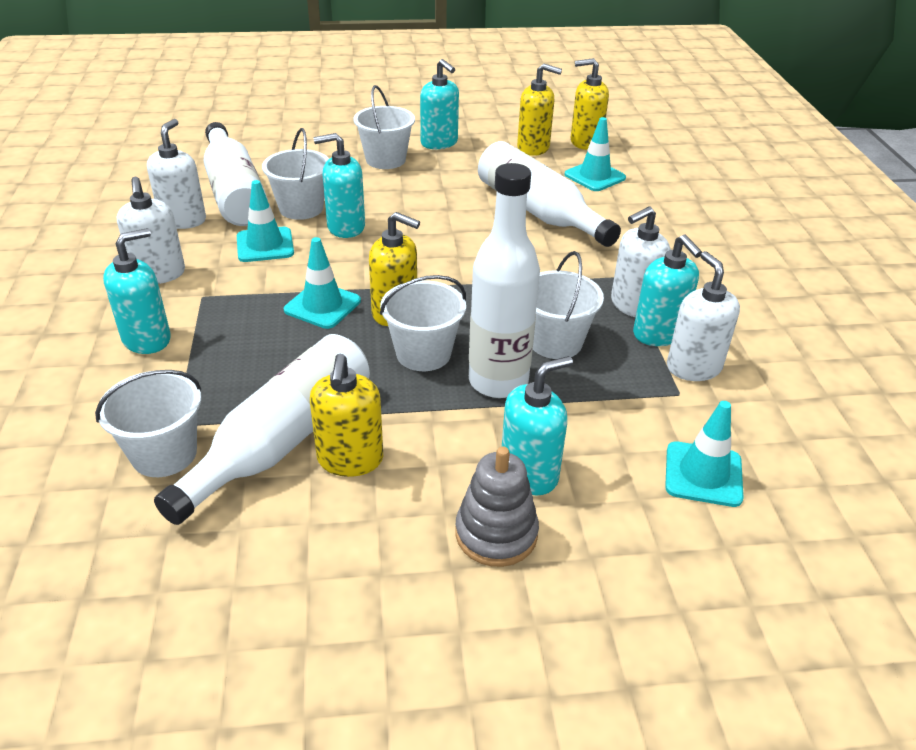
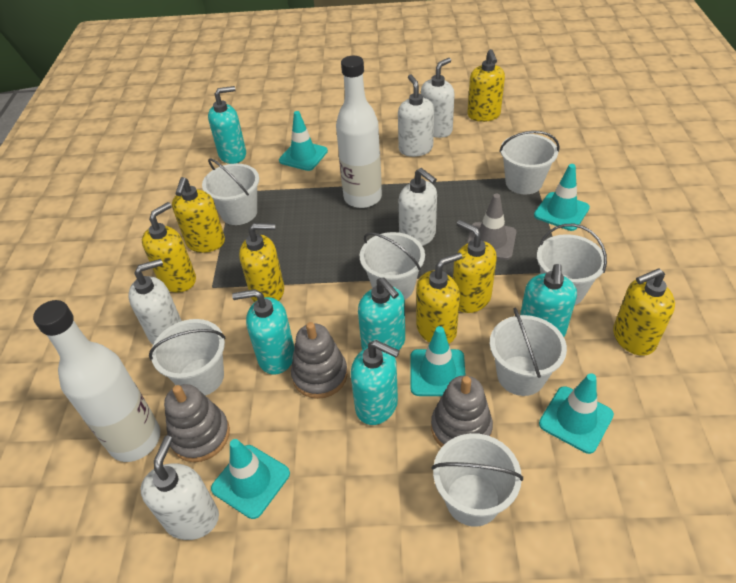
grey stacking toy: [455,446,539,567] = 1 -> [164,384,230,462] [291,322,348,399] [431,376,493,447] = 3
grey traffic cone: none = 0 -> [467,194,516,260] = 1
turquoise traffic cone: [237,180,294,262] [284,237,361,329] [564,117,626,191] [665,401,744,507] = 4 -> [211,439,290,519] [279,111,328,171] [410,326,466,396] [534,164,590,231] [539,373,614,454] = 5
white bottle: [154,334,370,525] [204,122,268,226] [469,163,540,398] [478,141,621,247] = 4 -> [33,300,160,462] [336,56,382,208] = 2
white bucket: [95,370,202,477] [262,128,329,220] [353,85,415,169] [380,275,466,371] [533,251,604,359] = 5 -> [149,319,225,396] [202,158,259,225] [360,232,425,300] [432,433,523,527] [490,308,567,396] [499,131,560,194] [537,224,607,305] = 7
white soap dispenser: [117,177,185,284] [147,119,206,229] [611,206,671,317] [667,251,740,381] = 4 -> [128,259,182,344] [140,435,219,540] [398,75,434,157] [398,168,437,246] [421,58,455,138] = 5
yellow soap dispenser: [310,354,383,477] [369,212,420,326] [517,63,562,156] [571,58,609,150] = 4 -> [142,202,196,292] [172,177,225,253] [239,223,284,302] [416,252,462,344] [453,220,497,313] [467,49,505,122] [613,268,675,356] = 7

